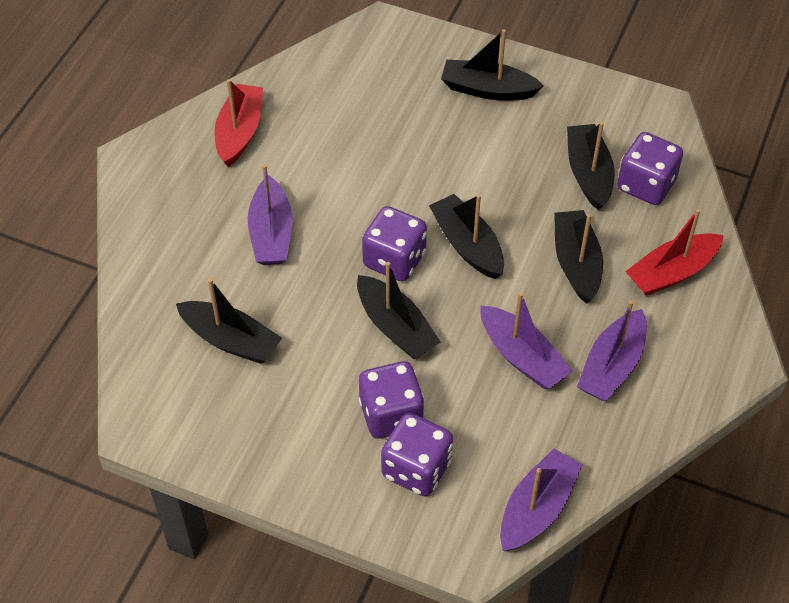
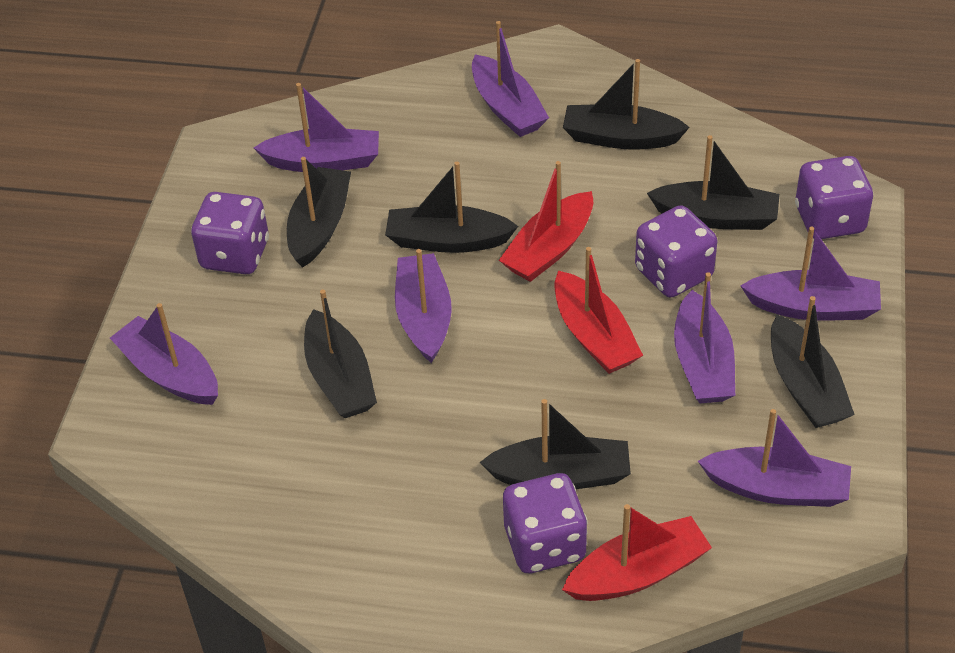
black boat: [176,278,282,364] [357,262,441,359] [429,194,504,279] [441,29,544,101] [554,210,603,303] [567,122,615,210] = 6 -> [287,157,351,268] [304,290,377,418] [385,162,518,253] [479,399,631,489] [563,59,690,150] [647,135,780,230] [771,296,855,428] = 7
purple boat: [248,164,292,265] [480,292,573,389] [500,448,583,551] [577,301,647,401] = 4 -> [110,303,218,405] [254,83,379,172] [395,249,451,363] [472,21,549,137] [674,272,735,403] [698,409,851,507] [741,226,881,321] = 7
red boat: [215,79,263,167] [625,209,724,296] = 2 -> [499,161,593,282] [554,247,643,374] [562,504,712,601] = 3

